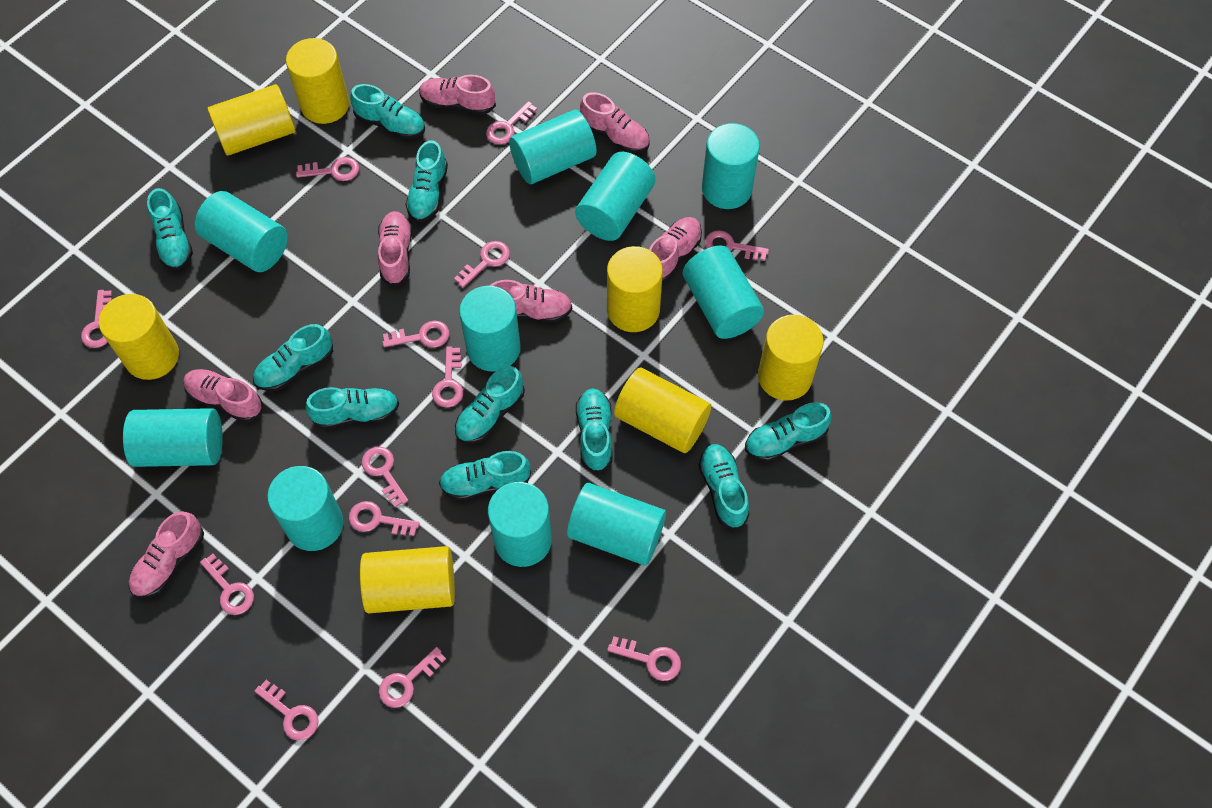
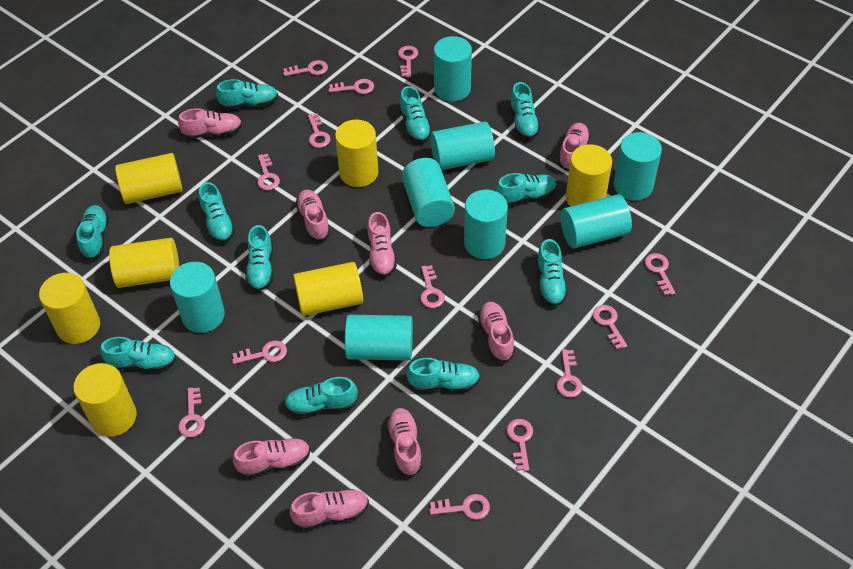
pink shoe: [129,511,204,598] [184,369,263,422] [378,211,412,286] [419,75,496,115] [490,280,572,322] [580,92,650,153] [649,217,702,282] = 7 -> [178,108,242,139] [233,438,311,478] [290,489,369,530] [295,190,330,241] [367,212,397,277] [386,408,423,477] [478,302,515,363] [558,123,590,171] = 8
turquoise cylinder: [123,408,223,467] [194,191,288,272] [267,466,343,551] [459,286,521,372] [488,482,552,567] [509,110,597,184] [567,483,666,566] [575,152,656,241] [683,246,764,339] [702,123,760,209] = 10 -> [170,262,225,333] [345,315,413,361] [402,158,455,227] [430,121,495,170] [434,36,472,102] [464,190,508,259] [561,194,632,248] [613,132,662,201] = 8
turquoise shoe: [147,188,193,271] [253,324,333,391] [305,387,399,429] [350,84,425,139] [406,140,448,222] [439,451,531,500] [455,366,525,443] [576,388,613,473] [699,444,750,530] [745,402,832,462] = 10 -> [76,205,109,260] [100,337,176,371] [199,182,235,243] [216,79,278,109] [245,225,273,291] [284,377,358,417] [399,86,432,143] [407,358,480,392] [496,173,557,206] [509,82,540,139] [536,239,568,307] = 11

